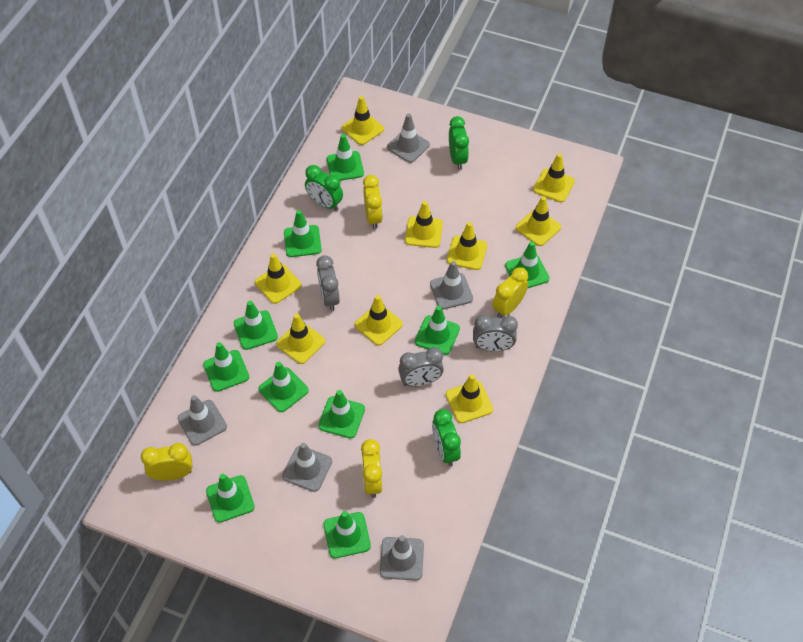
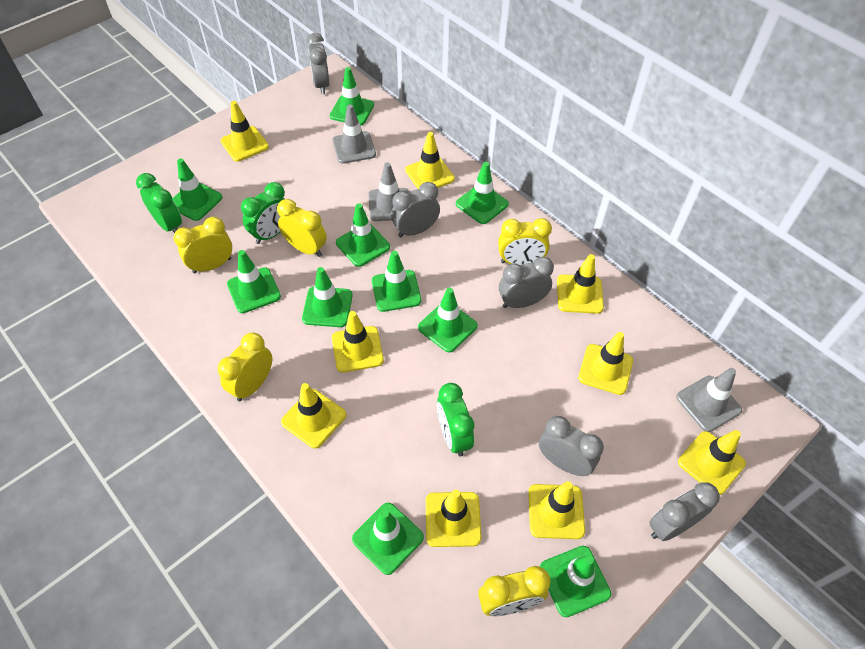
grey clock: [316,255,340,311] [398,347,444,387] [473,315,518,352] = 3 -> [307,33,330,94] [391,182,440,238] [499,257,554,308] [539,416,604,476] [649,482,720,541] = 5
grey traffic cone: [178,395,227,446] [282,443,332,492] [380,535,424,581] [387,114,430,163] [430,261,473,310] = 5 -> [333,105,376,164] [368,162,409,221] [676,368,742,432] = 3
yellow clock: [141,443,193,481] [361,439,382,498] [363,175,383,229] [492,267,528,318] = 4 -> [173,217,232,273] [218,333,272,401] [277,199,327,257] [478,566,550,616] [498,218,552,265] = 5

